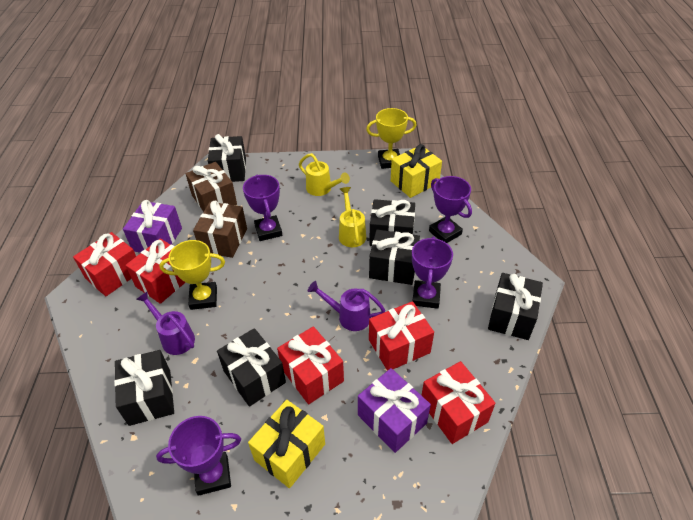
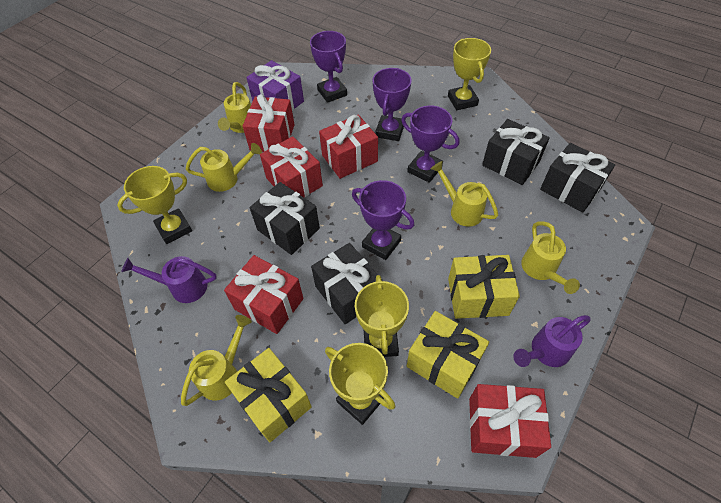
black gift: [114,350,174,426] [208,134,246,182] [217,328,286,407] [369,199,415,246] [369,230,420,285] [488,273,543,340] = 6 -> [250,182,320,255] [311,243,378,324] [482,119,550,185] [540,143,615,213] = 4
brown gift: [185,162,237,212] [193,201,247,258] = 2 -> none = 0
purple gift: [123,200,182,253] [358,368,431,453] = 2 -> [246,60,304,111] = 1
yellow gift: [248,400,325,488] [391,144,442,198] = 2 -> [225,348,312,442] [407,311,489,399] [448,255,520,319] = 3
yellow trophy: [159,240,225,310] [366,108,417,169] = 2 -> [117,166,192,244] [325,343,395,425] [355,275,409,357] [448,38,491,110] = 4
yellow watering can: [299,153,350,196] [339,187,366,247] = 2 -> [181,315,252,406] [186,143,262,192] [218,82,251,133] [431,161,499,227] [521,221,580,294] = 5

